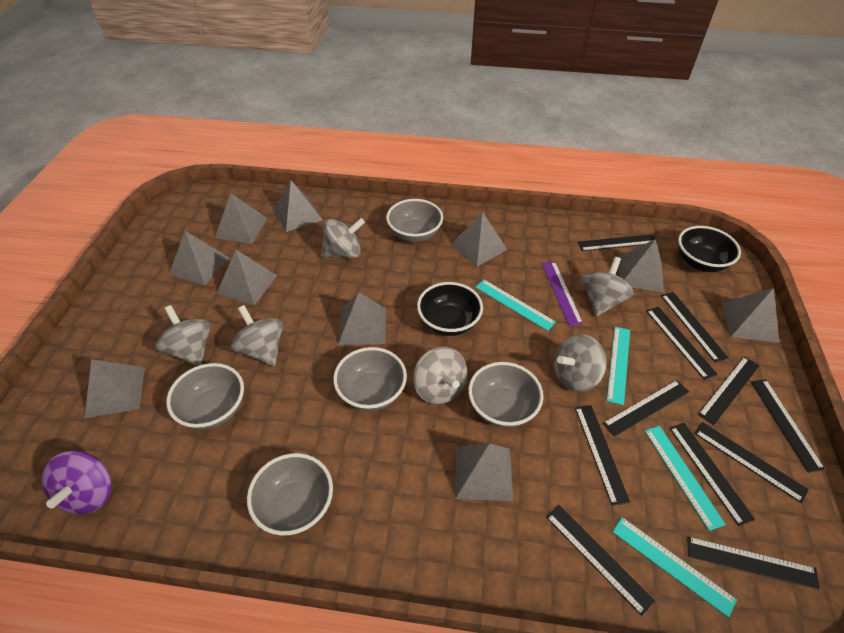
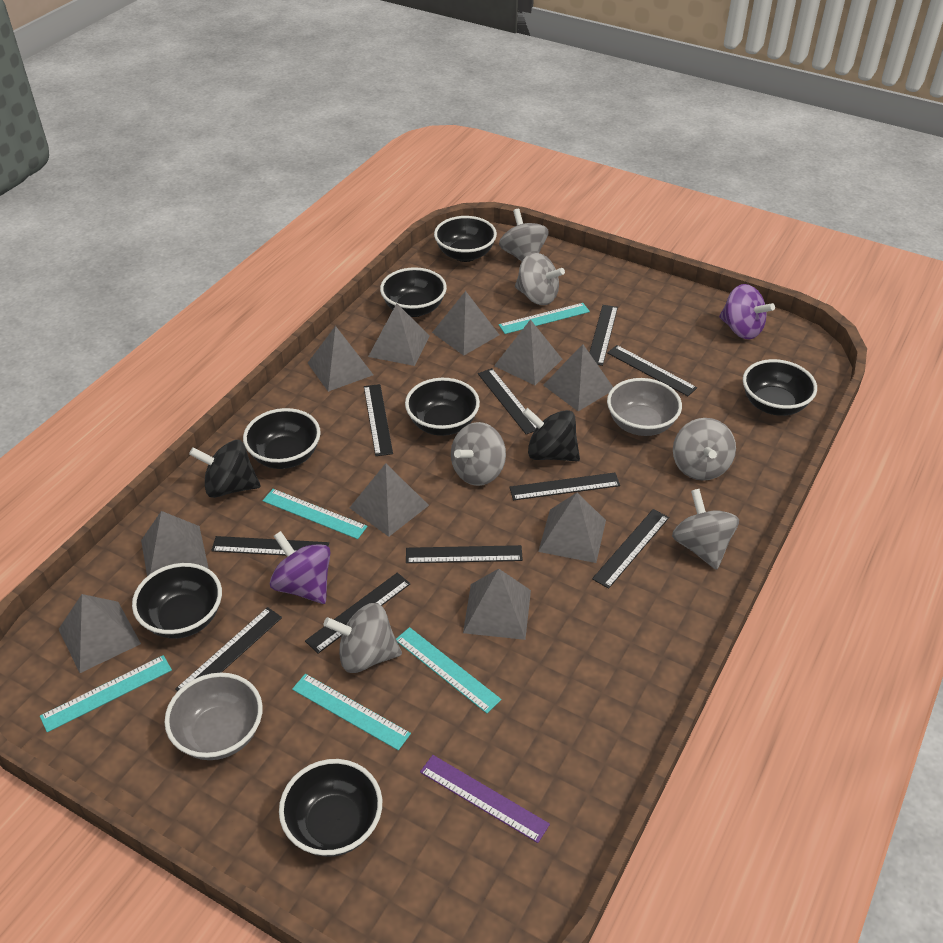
black bowl: [417,282,483,336] [678,226,741,272] = 2 -> [132,563,222,639] [243,408,321,469] [279,759,382,857] [380,267,447,317] [405,378,480,436] [434,216,497,262] [743,359,817,416] = 7
black ruler: [546,505,655,616] [575,405,630,506] [578,234,658,251] [603,380,689,437] [646,307,718,380] [661,292,728,362] [670,423,755,526] [687,536,820,589] [694,422,809,503] [698,356,760,425] [751,379,825,472] = 11 -> [175,607,282,691] [211,536,329,556] [305,573,411,654] [364,384,393,456] [406,545,523,563] [478,368,537,434] [509,473,620,500] [589,305,618,366] [592,509,669,589] [607,345,697,396] = 10
black spinning top: none = 0 -> [189,440,261,498] [522,408,580,461] = 2
grey bowl: [166,363,244,430] [247,453,333,536] [333,347,407,411] [386,199,443,242] [468,362,543,428] = 5 -> [164,673,263,760] [607,378,682,436] = 2
purple spinning top: [42,451,112,514] = 1 -> [270,531,331,604] [719,284,775,339] = 2
turquoise ruler: [475,280,556,331] [607,327,630,405] [612,517,737,617] [645,426,726,531] = 4 -> [40,655,172,732] [263,489,367,539] [292,674,411,750] [396,627,501,713] [499,303,590,334] = 5

